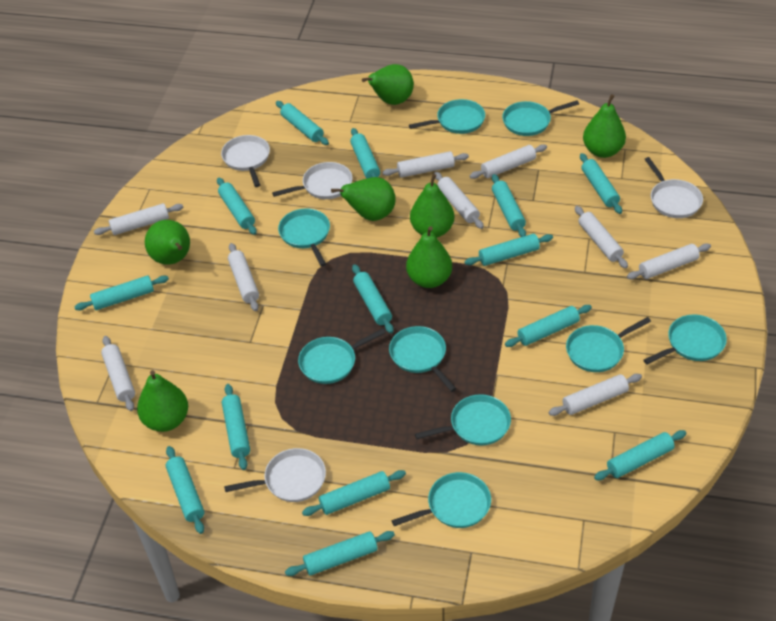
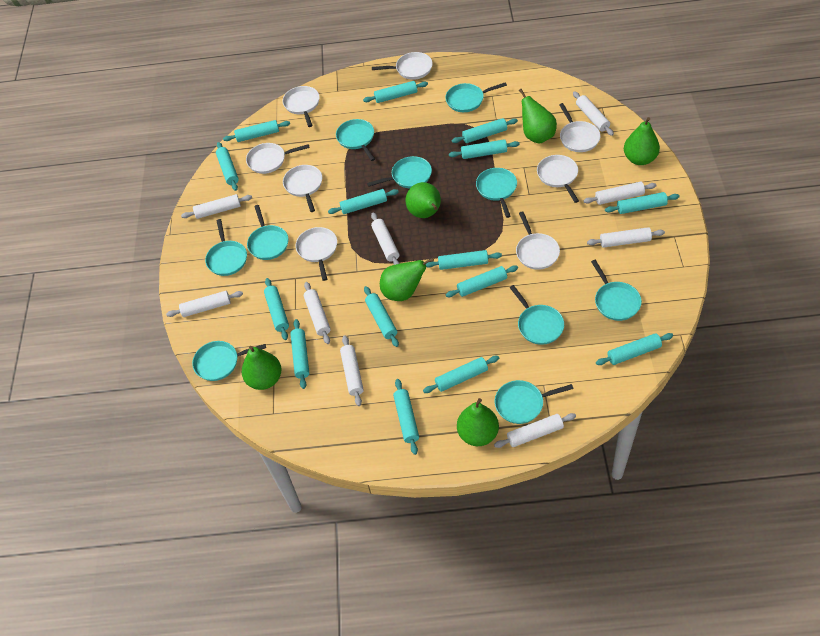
green pear: [137,370,188,432] [145,220,190,265] [331,177,396,221] [362,64,414,105] [406,226,452,288] [410,174,455,238] [583,94,626,158] = 7 -> [241,346,281,390] [380,258,434,301] [406,182,441,218] [457,398,499,446] [519,89,557,144] [624,117,660,165] = 6
turquoise pan: [278,209,330,267] [298,328,386,384] [389,326,457,392] [392,472,491,528] [409,99,485,134] [415,394,511,445] [502,100,579,136] [566,317,651,372] [643,315,727,364] = 9 -> [192,341,266,381] [205,219,247,276] [247,205,289,260] [336,119,375,161] [367,156,432,188] [445,82,507,112] [476,168,517,218] [495,380,573,424] [509,285,564,345] [591,260,642,321] = 10
turquoise rolling pin: [74,275,169,311] [166,446,204,534] [217,178,257,235] [222,384,250,470] [276,101,329,145] [285,531,395,576] [302,470,406,516] [350,128,380,178] [352,264,394,333] [465,234,553,266] [492,174,526,237] [505,305,592,347] [580,153,622,214] [594,430,686,480] = 14 -> [216,142,239,191] [223,120,290,142] [264,278,289,340] [290,319,309,389] [328,189,398,214] [363,81,428,103] [364,286,399,347] [393,379,419,455] [423,356,499,393] [426,250,502,270] [445,265,518,297] [449,139,519,159] [452,118,518,143] [596,333,673,365] [605,192,680,214] = 15
white pan: [221,135,270,187] [224,448,326,502] [272,162,353,199] [644,157,703,218] = 4 -> [246,143,310,174] [282,86,320,127] [283,165,322,212] [296,227,337,281] [372,52,433,80] [516,211,560,270] [537,155,579,203] [559,103,600,152] = 8

